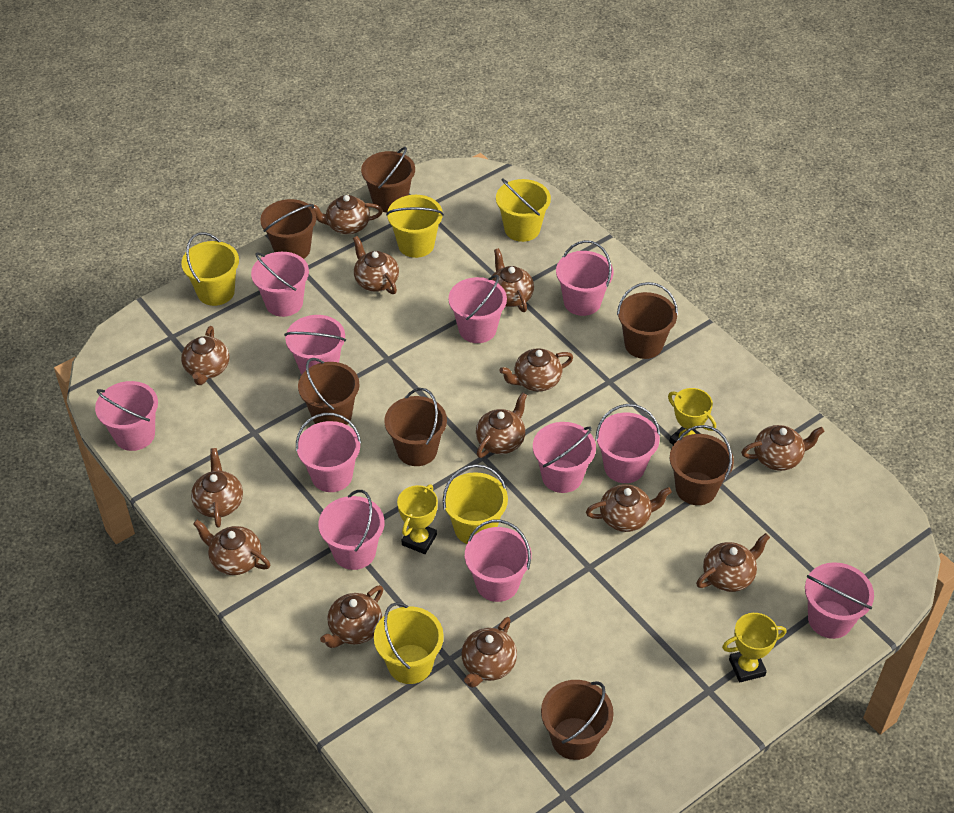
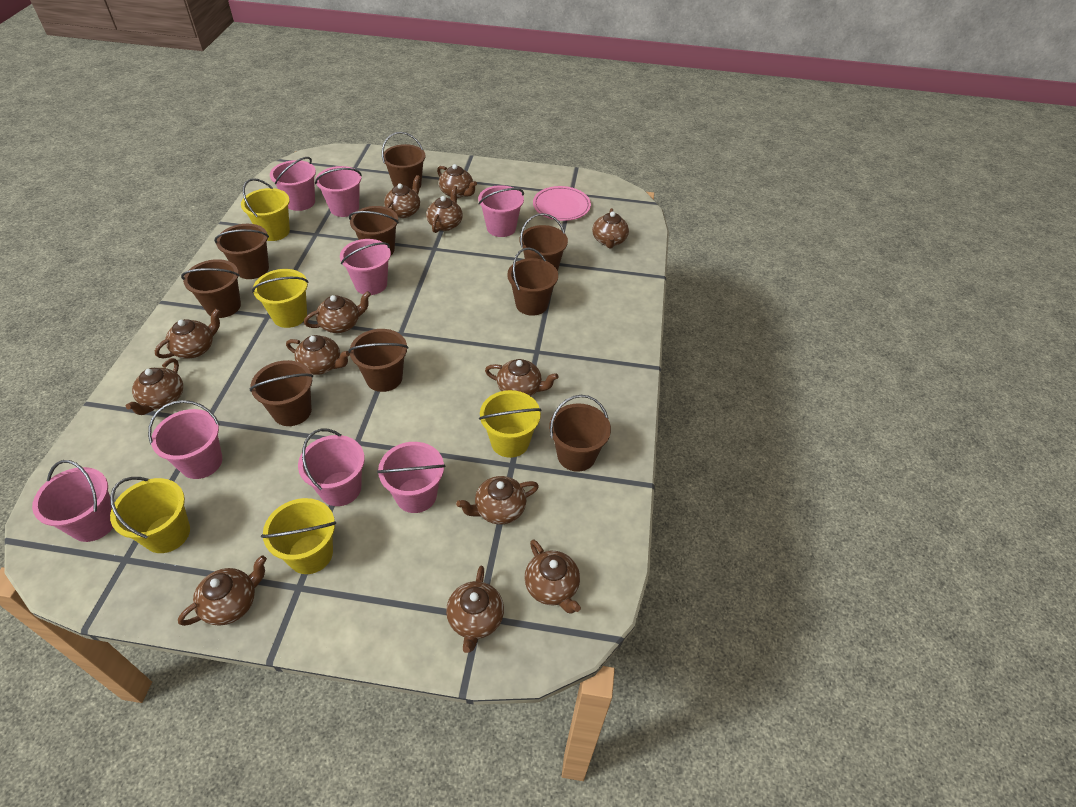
brown bucket: [260,199,316,259] [298,358,360,425] [361,147,415,212] [384,388,447,466] [541,680,614,760] [617,282,678,359] [670,425,734,505] = 7 -> [181,259,241,318] [214,224,269,279] [250,360,313,426] [348,329,408,392] [349,206,399,255] [382,132,425,189] [507,247,558,316] [520,213,568,271] [549,395,611,472] = 9
pink bucket: [95,381,158,451] [251,252,309,317] [284,315,346,375] [296,413,361,492] [319,490,385,570] [448,275,507,343] [465,520,532,602] [533,422,596,493] [556,240,614,316] [595,404,660,483] [805,562,874,639] = 11 -> [32,460,113,542] [148,400,222,479] [270,157,316,211] [298,429,365,506] [315,166,362,217] [340,239,391,295] [377,442,445,513] [478,185,524,237] = 8
pink plate: none = 0 -> [533,186,591,221] = 1
yellow trophy: [397,485,438,554] [668,388,716,445] [722,613,786,682] = 3 -> none = 0

